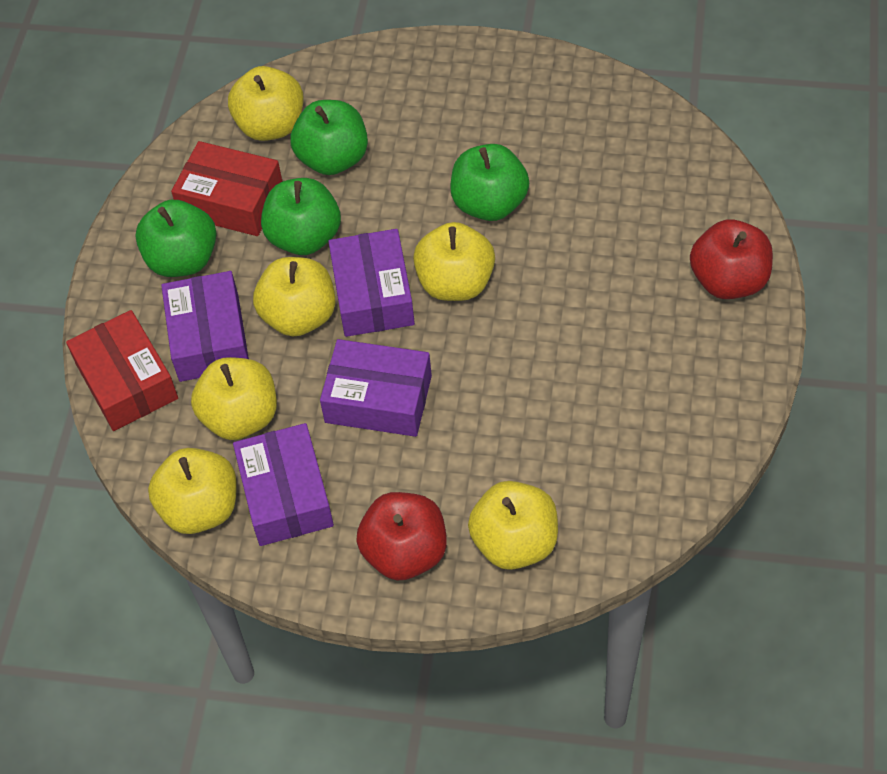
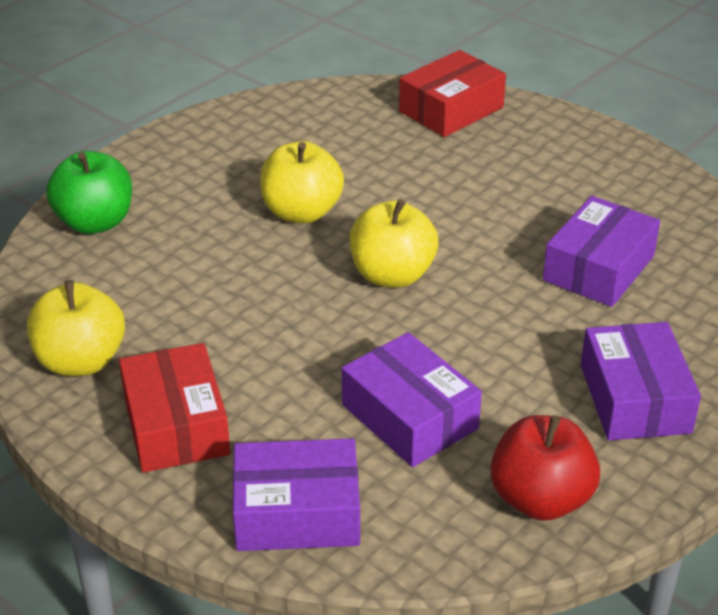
green apple: [135,200,217,277] [261,178,341,255] [290,100,368,175] [450,144,529,221] = 4 -> [46,151,132,234] = 1
red apple: [356,492,447,580] [690,219,773,299] = 2 -> [490,415,600,521] = 1
yellow apple: [148,448,237,534] [191,357,277,440] [228,66,303,141] [253,257,336,337] [413,222,495,301] [468,481,558,570] = 6 -> [27,280,125,376] [260,141,344,224] [349,199,438,288] = 3

